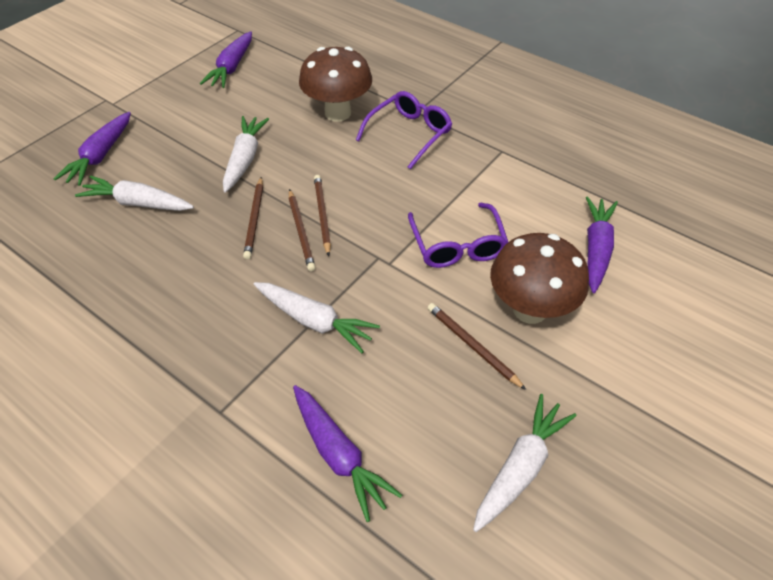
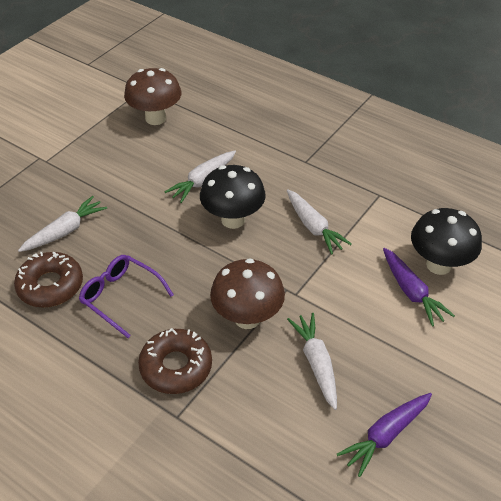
black mushroom: none = 0 -> [200,165,266,229] [411,208,482,275] = 2
brown donut: none = 0 -> [14,252,83,308] [138,328,212,394] = 2
brown pencil: [243,177,263,260] [289,189,316,271] [314,175,331,256] [427,303,526,390] = 4 -> none = 0
purple carrot: [54,112,131,186] [200,31,252,88] [293,385,402,522] [586,196,618,293] = 4 -> [337,393,432,477] [383,248,455,326] = 2
purple glasses: [356,91,452,169] [408,203,508,268] = 2 -> [79,255,174,338] = 1

